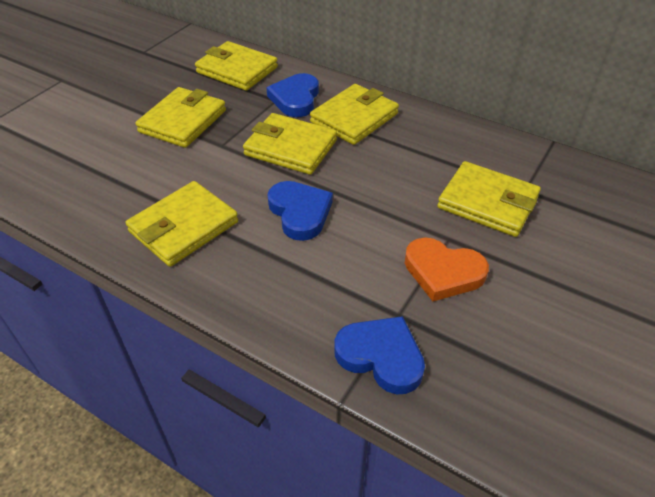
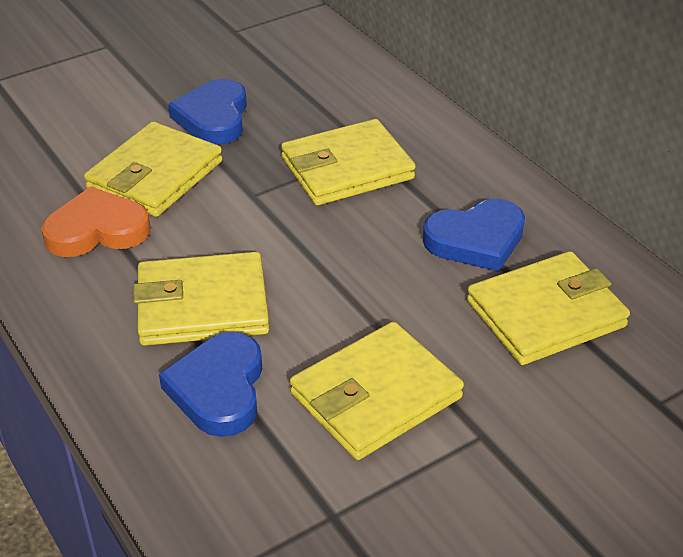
yellow wallet: [126,181,238,267] [135,87,226,148] [195,41,278,91] [243,113,337,175] [310,84,399,145] [437,161,541,237] = 6 -> [84,121,222,217] [133,252,269,346] [281,119,416,205] [290,322,464,460] [467,251,630,365] = 5

